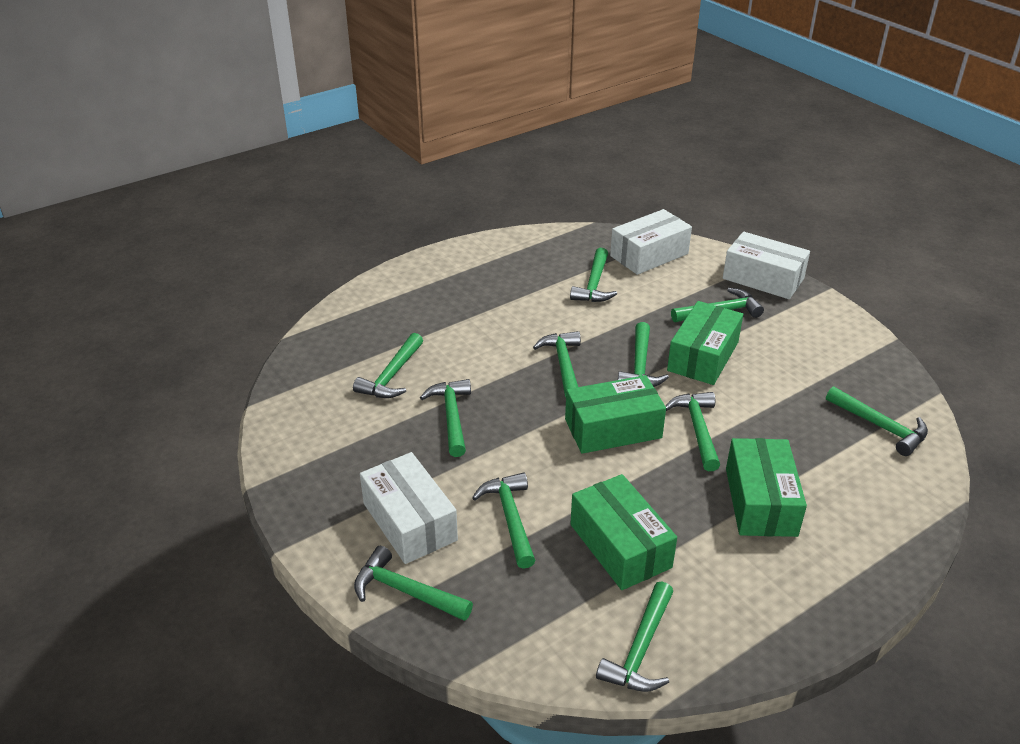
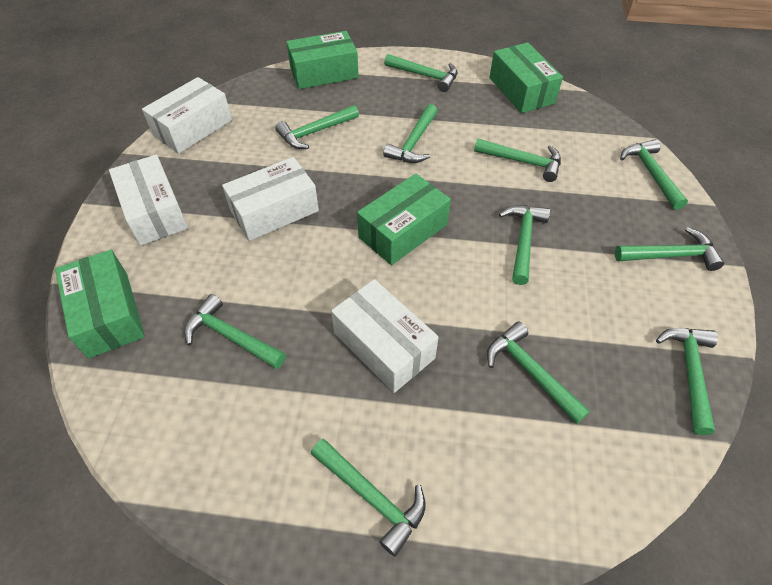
white box: [360,452,458,564] [610,209,692,275] [723,232,810,299] = 3 -> [109,155,188,246] [142,77,232,154] [222,157,319,241] [331,279,439,393] = 4

